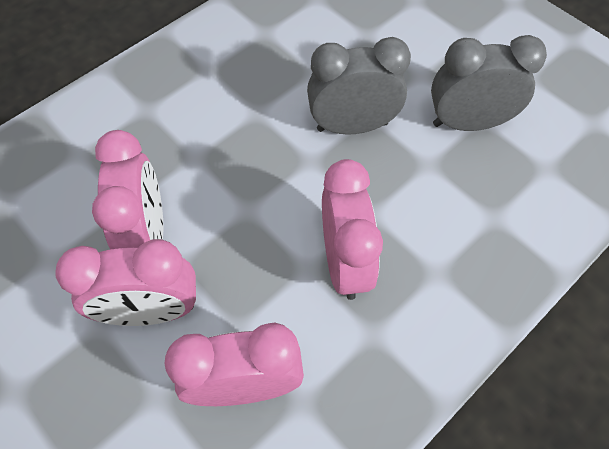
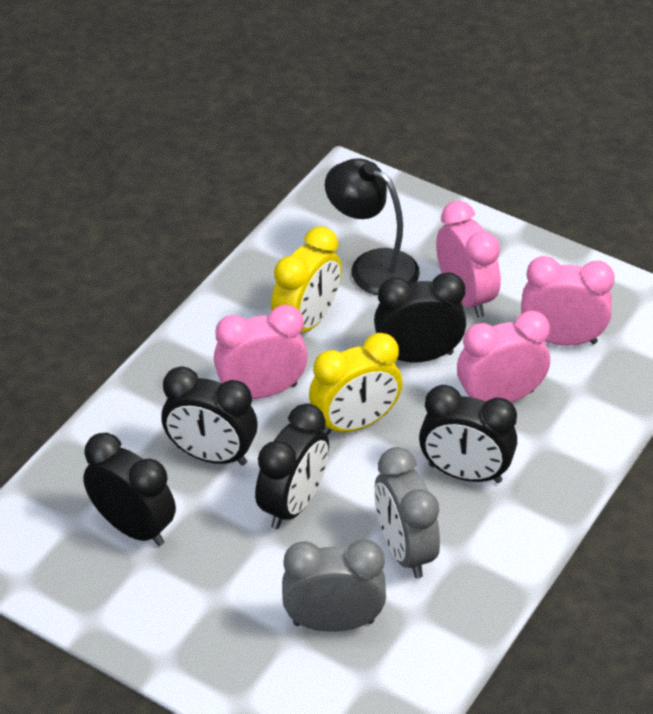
black clock: none = 0 -> [83,433,176,546] [161,366,258,466] [255,403,329,529] [374,272,466,363] [419,385,517,483] = 5
black lamp: none = 0 -> [325,158,420,295] = 1
yellow clock: none = 0 -> [271,226,342,333] [309,333,402,436] = 2

